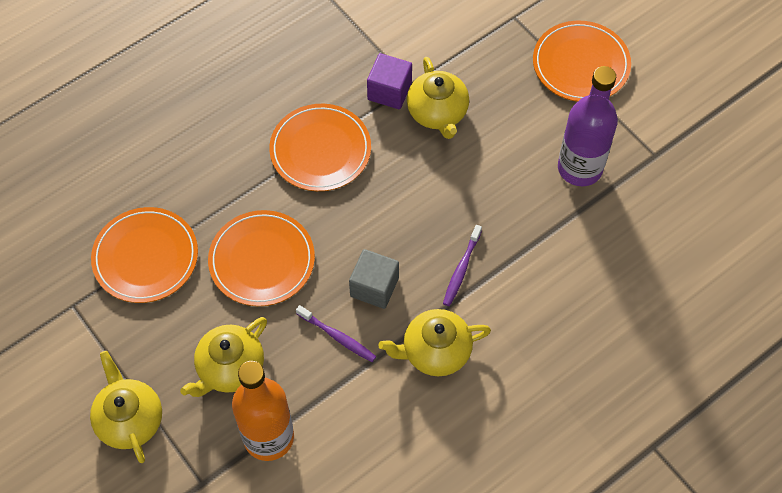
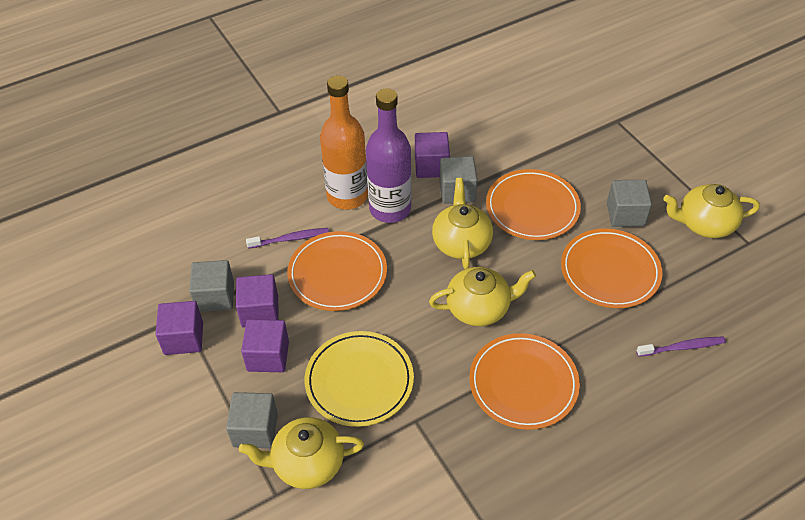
grey cube: [349,249,399,309] = 1 -> [189,260,234,312] [226,392,278,448] [440,156,477,204] [607,180,652,227] = 4
purple cube: [367,53,412,109] = 1 -> [155,301,203,355] [236,274,279,328] [241,319,289,372] [415,132,450,178] = 4
yellow plate: none = 0 -> [305,331,414,427] = 1

